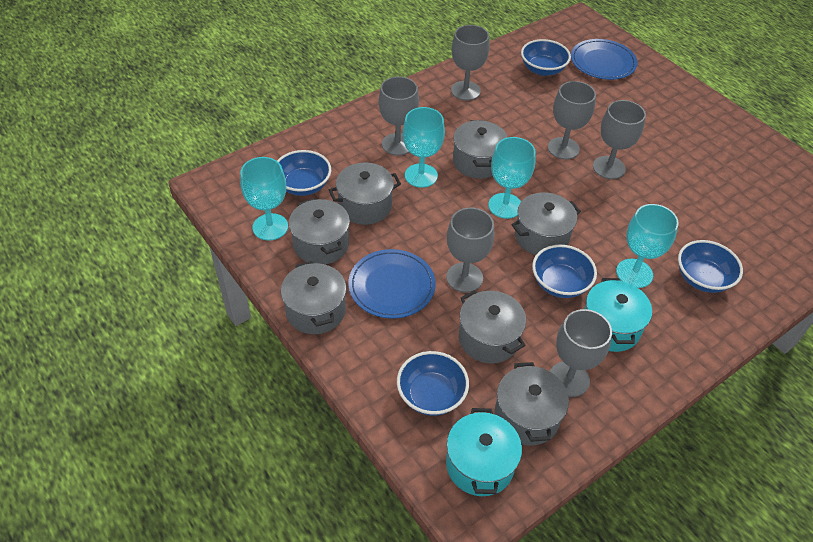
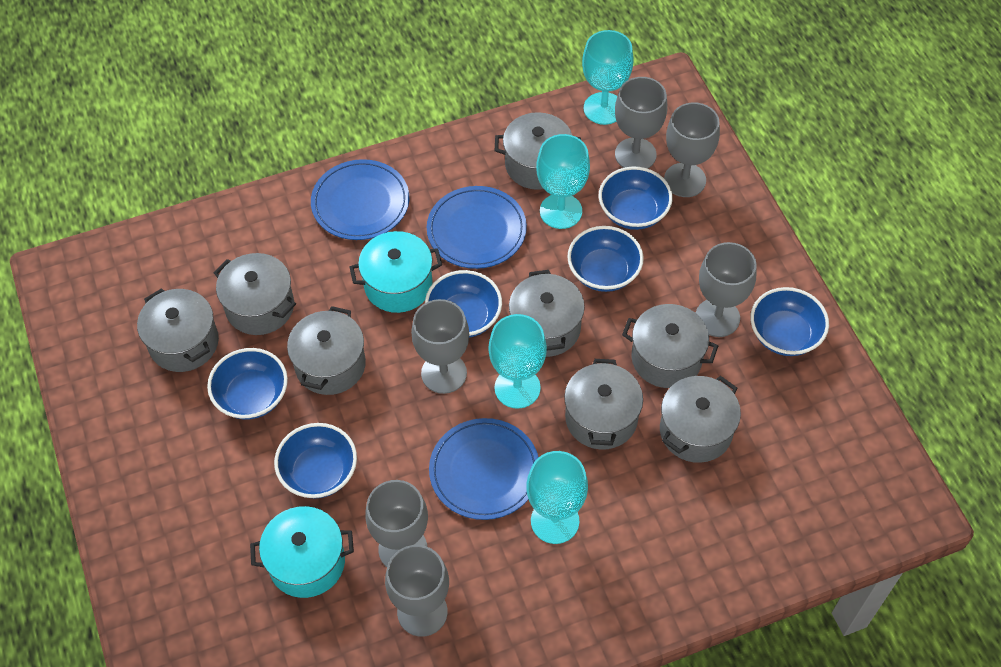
blue bowl: [277,150,331,196] [397,351,469,416] [521,39,571,76] [532,245,597,298] [678,240,743,293] = 5 -> [207,348,288,420] [274,423,357,498] [425,270,502,338] [567,226,644,292] [599,166,672,230] [750,287,829,356] = 6
blue plate: [348,249,436,319] [571,39,638,80] = 2 -> [311,159,409,240] [427,186,527,269] [429,418,539,520] = 3
grey pot: [281,261,346,334] [289,198,350,264] [329,163,401,225] [453,120,508,179] [459,290,526,364] [494,362,569,446] [511,192,581,255] = 7 -> [137,288,219,372] [214,253,296,335] [287,306,366,395] [495,112,581,190] [509,270,585,357] [564,359,643,450] [622,304,718,388] [660,376,741,463] = 8

